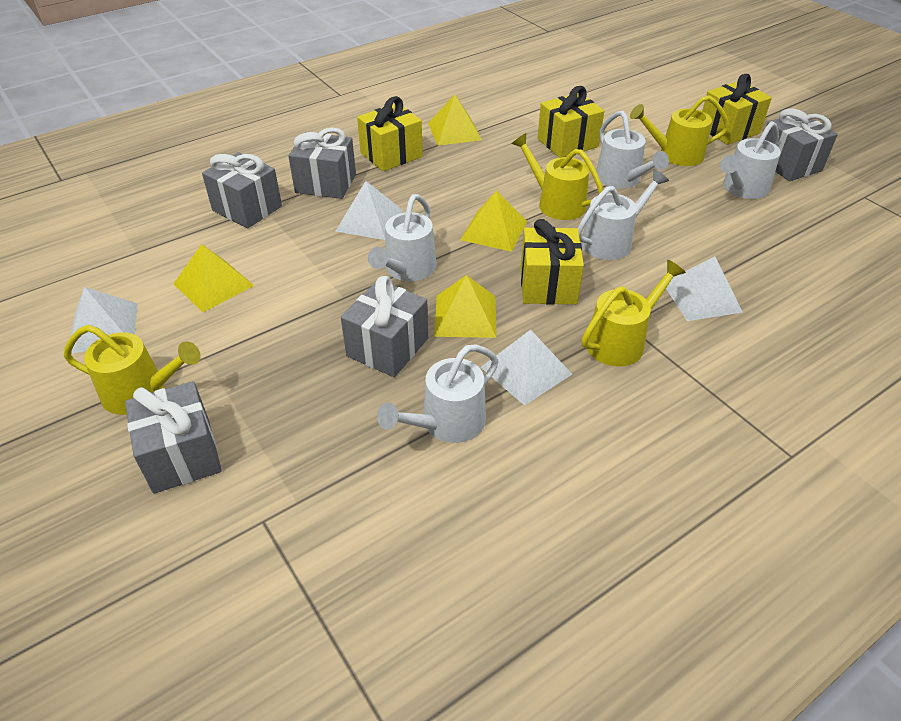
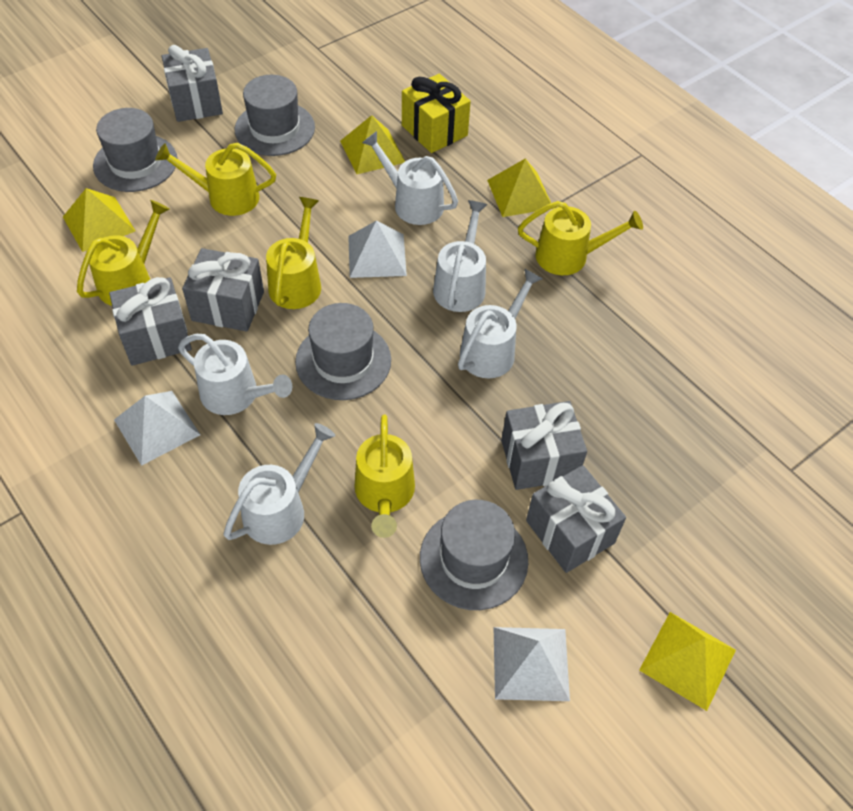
grey hat: none = 0 -> [93,108,177,192] [235,75,315,156] [295,303,391,400] [420,500,528,610] = 4
white pyramid: [71,287,138,354] [336,181,403,240] [481,330,572,406] [666,257,743,321] = 4 -> [114,391,200,466] [348,221,407,278] [493,627,570,701] = 3
yellow gift: [357,96,423,171] [521,219,584,305] [538,86,604,158] [702,74,772,145] = 4 -> [402,74,471,153] = 1
yellow watering can: [64,325,201,415] [512,133,603,220] [582,260,686,367] [630,95,730,166] = 4 -> [77,200,170,306] [155,143,276,216] [266,197,321,309] [355,415,415,538] [518,201,643,275] = 5

